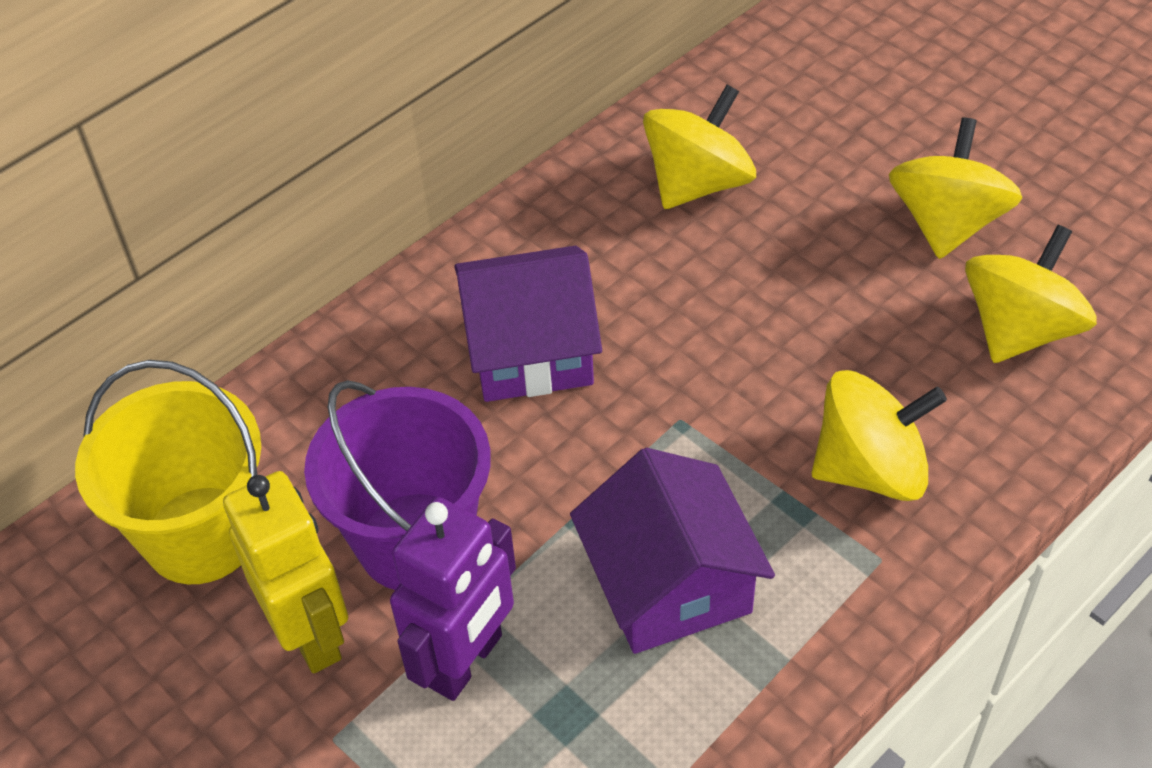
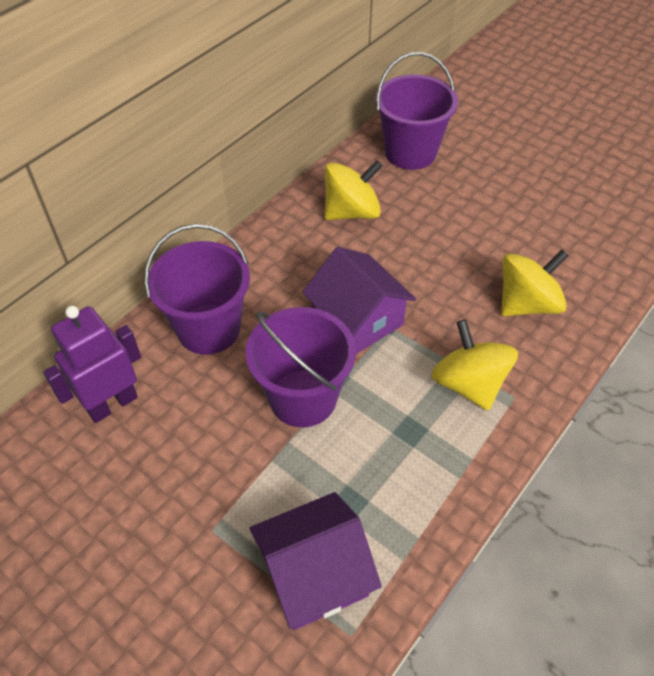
purple bucket: [304,380,491,590] = 1 -> [144,224,250,355] [245,307,356,427] [375,52,458,170] = 3
yellow bucket: [75,360,261,584] = 1 -> none = 0
yellow robot: [223,471,348,673] = 1 -> none = 0
yellow spinning top: [643,85,756,209] [812,370,947,501] [889,117,1022,259] [965,225,1097,363] = 4 -> [325,160,383,220] [431,319,518,410] [501,249,569,316] = 3

